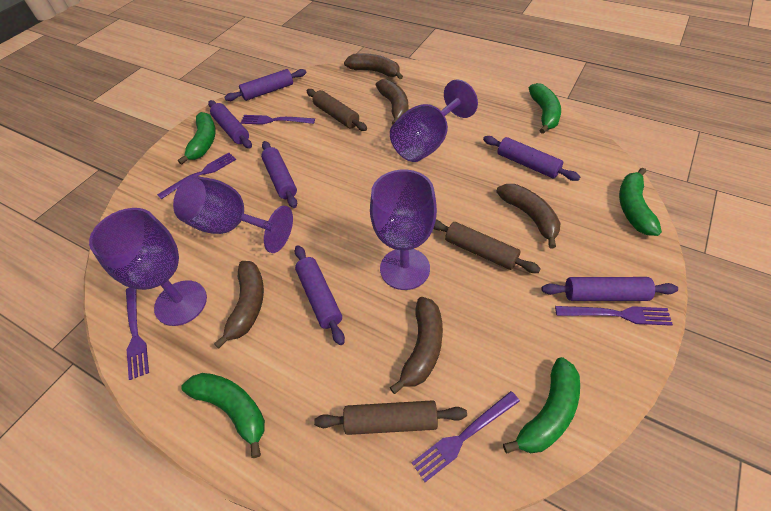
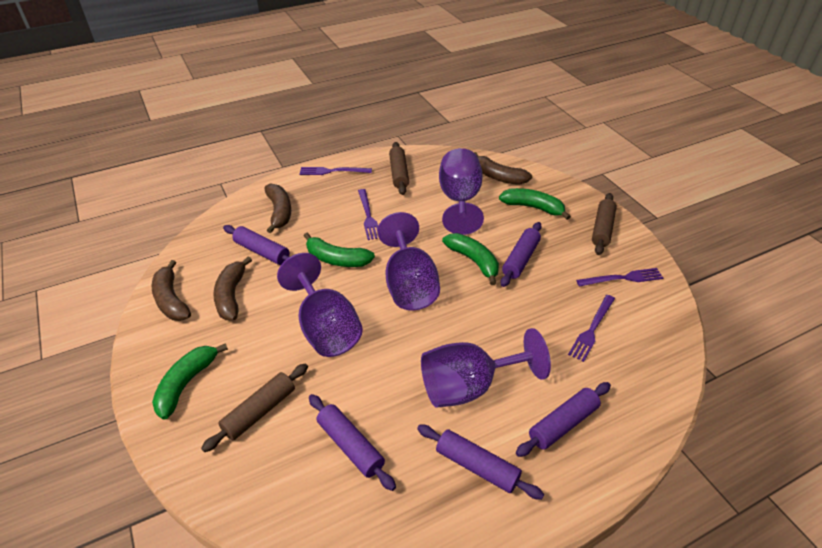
brown banana: [214,261,264,348] [344,53,403,79] [376,79,408,125] [390,297,443,394] [496,184,560,249] = 5 -> [152,260,191,321] [213,256,252,320] [264,183,291,233] [474,152,532,185] = 4
green banana: [178,112,216,165] [181,373,265,458] [503,357,580,453] [529,83,561,134] [619,168,662,236] = 5 -> [152,343,228,420] [304,233,375,267] [442,233,499,285] [499,188,571,220] = 4
purple fork: [126,287,149,380] [157,152,236,199] [240,115,315,125] [411,391,520,482] [555,306,673,326] = 5 -> [299,167,372,175] [358,189,378,240] [568,295,615,362] [576,268,663,287] = 4
purple rolling pin: [208,100,252,148] [224,69,306,101] [261,141,297,208] [295,245,345,345] [483,136,580,181] [541,277,678,301] = 6 -> [223,225,290,265] [309,394,396,491] [417,425,544,500] [500,222,542,287] [516,382,611,457] = 5

